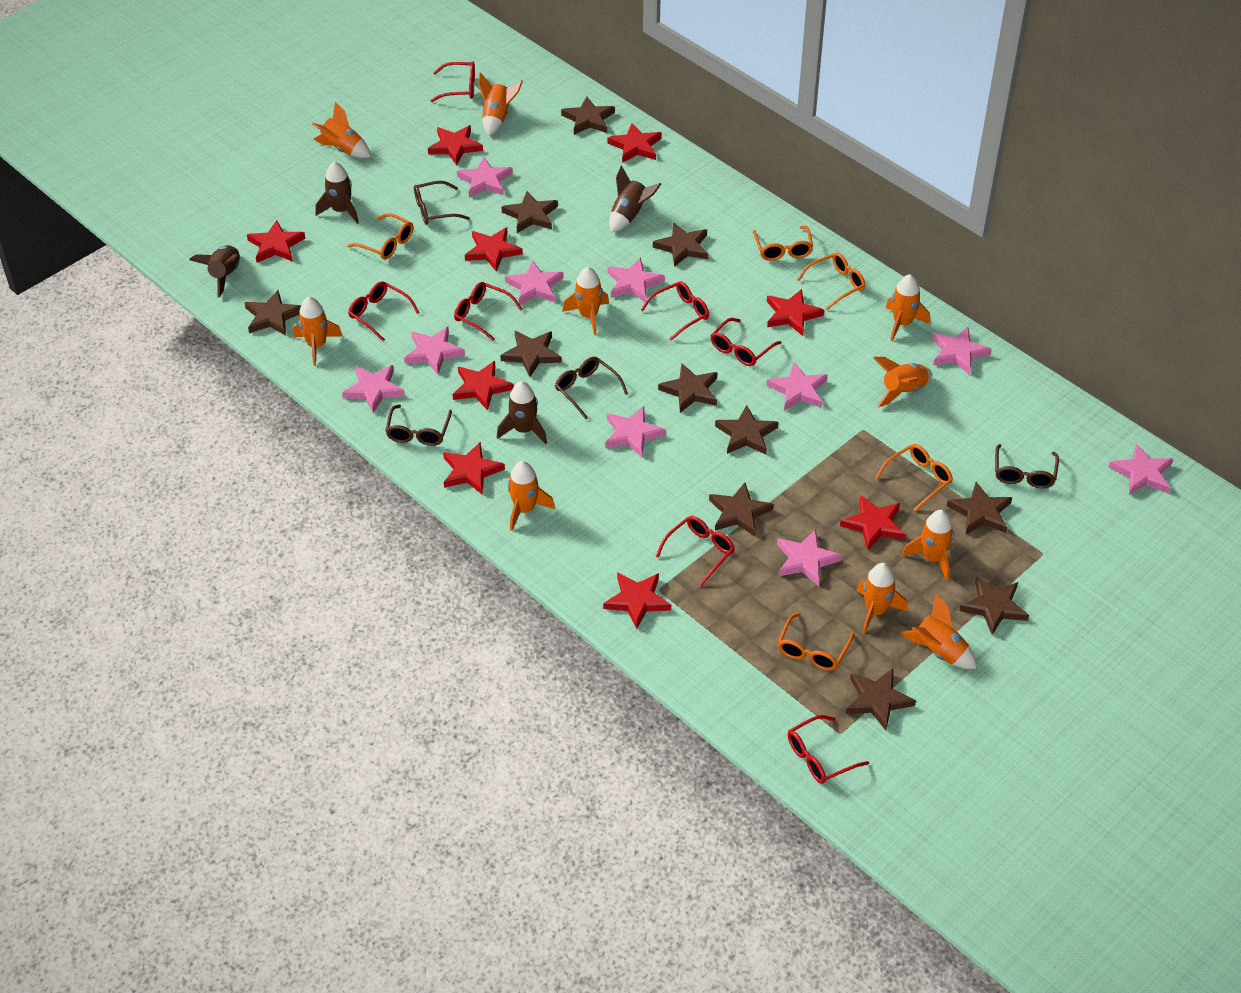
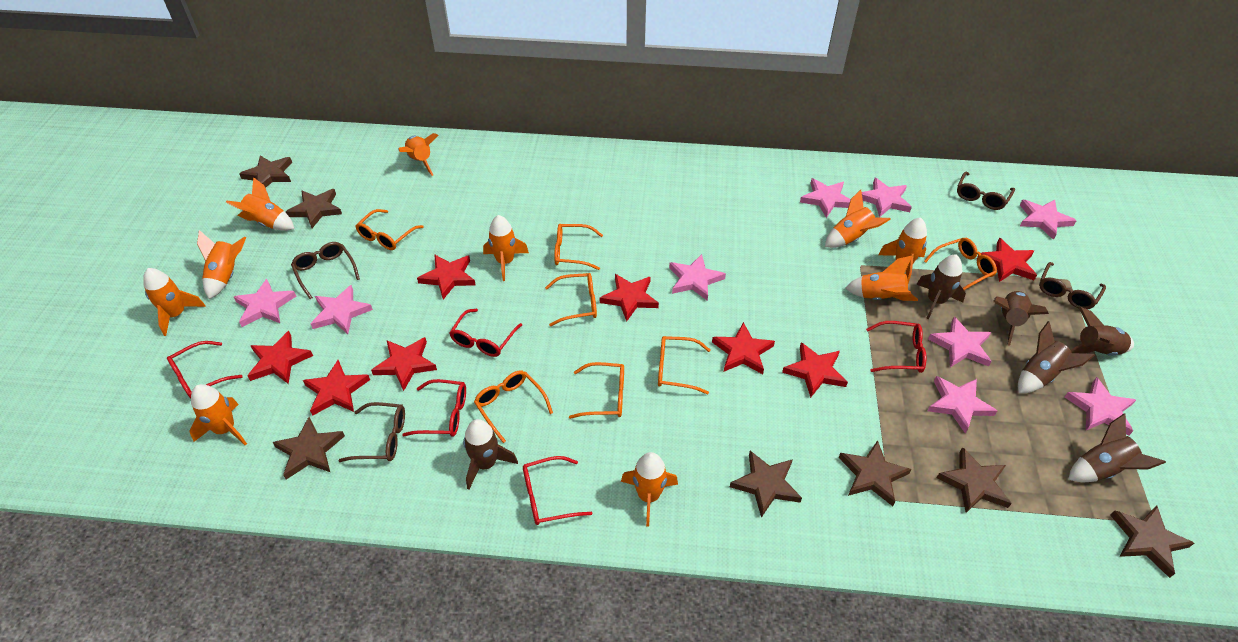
brown rocket: [189,245,240,298] [315,161,359,224] [496,381,547,444] [609,165,661,233] = 4 -> [463,419,518,489] [916,255,966,319] [993,291,1049,346] [1018,321,1095,393] [1068,413,1166,482] [1071,307,1134,356] = 6
brown star: [244,290,301,336] [500,331,562,377] [502,191,558,233] [561,96,615,135] [653,222,708,267] [658,363,718,413] [709,483,774,537] [715,405,778,455] [846,669,916,730] [947,482,1012,534] [959,576,1029,634] = 11 -> [239,155,292,188] [273,417,345,480] [286,189,342,228] [730,451,802,518] [839,440,911,506] [936,447,1012,513] [1110,505,1194,578] = 7
orange glasses: [347,213,413,259] [753,226,813,261] [777,613,854,671] [797,252,865,310] [875,444,953,511] = 5 -> [356,209,423,250] [474,370,553,443] [545,273,597,326] [554,224,603,270] [569,362,624,419] [658,336,711,394] [924,238,997,290] = 7
pink star: [342,365,405,413] [404,327,465,375] [457,157,513,197] [505,260,564,305] [605,406,666,458] [607,257,665,302] [766,362,828,411] [777,529,842,586] [932,327,992,375] [1108,443,1173,495] = 10 -> [234,279,296,327] [311,285,373,334] [669,254,726,301] [800,178,851,218] [862,178,912,217] [928,317,992,367] [928,376,997,434] [1020,200,1077,240] [1064,377,1136,435] = 9
red glasses: [348,281,420,341] [430,61,475,102] [454,282,522,341] [641,281,709,341] [656,516,735,587] [711,318,781,366] [788,715,869,784] = 7 -> [167,341,243,399] [402,379,466,437] [450,309,522,357] [523,456,592,525] [866,321,926,373] = 5
red star: [247,220,305,263] [428,125,483,165] [443,442,505,495] [452,361,514,410] [465,227,523,272] [603,572,671,629] [607,123,662,163] [767,289,824,336] [840,495,906,551] = 9 -> [247,331,313,384] [303,360,370,416] [371,337,437,391] [417,254,476,299] [600,274,659,321] [712,322,775,374] [782,342,848,398] [977,238,1037,282] = 8

